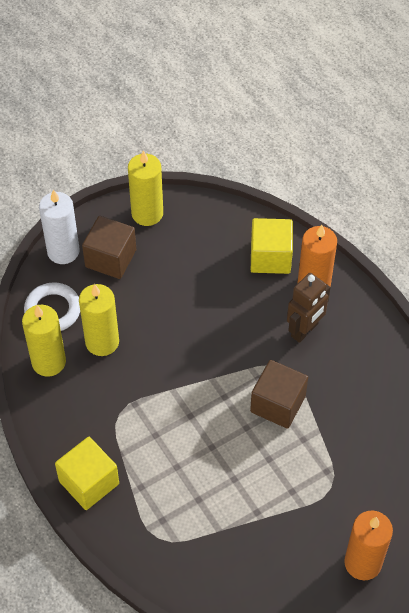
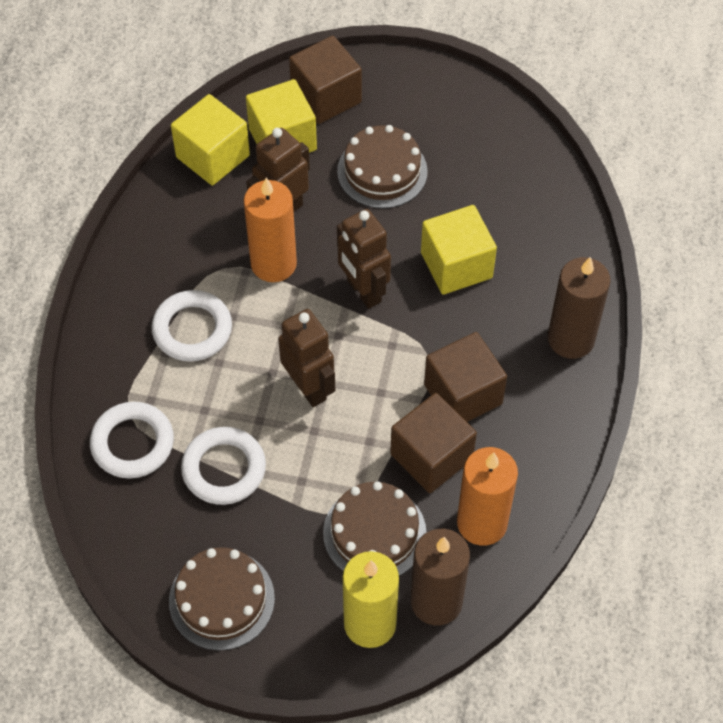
brown cake: none = 0 -> [169,547,275,651] [323,481,426,576] [337,125,428,209] = 3
brown candle: none = 0 -> [411,529,470,625] [548,257,611,359] = 2
brown cube: [82,216,136,279] [250,360,308,429] = 2 -> [289,36,362,124] [390,393,477,493] [424,332,507,422] = 3
brown robot: [287,273,331,343] = 1 -> [246,128,310,212] [278,309,335,407] [337,209,391,309] = 3
white candle: [39,190,80,264] = 1 -> none = 0
white ring: [24,282,80,331] = 1 -> [90,402,174,479] [152,290,232,362] [181,427,266,505] = 3
yellow candle: [22,305,66,377] [79,284,119,356] [128,150,163,226] = 3 -> [343,551,399,648] = 1
yellow cube: [55,437,119,510] [251,218,293,274] = 2 -> [171,94,250,185] [246,79,317,153] [421,205,497,295] = 3

